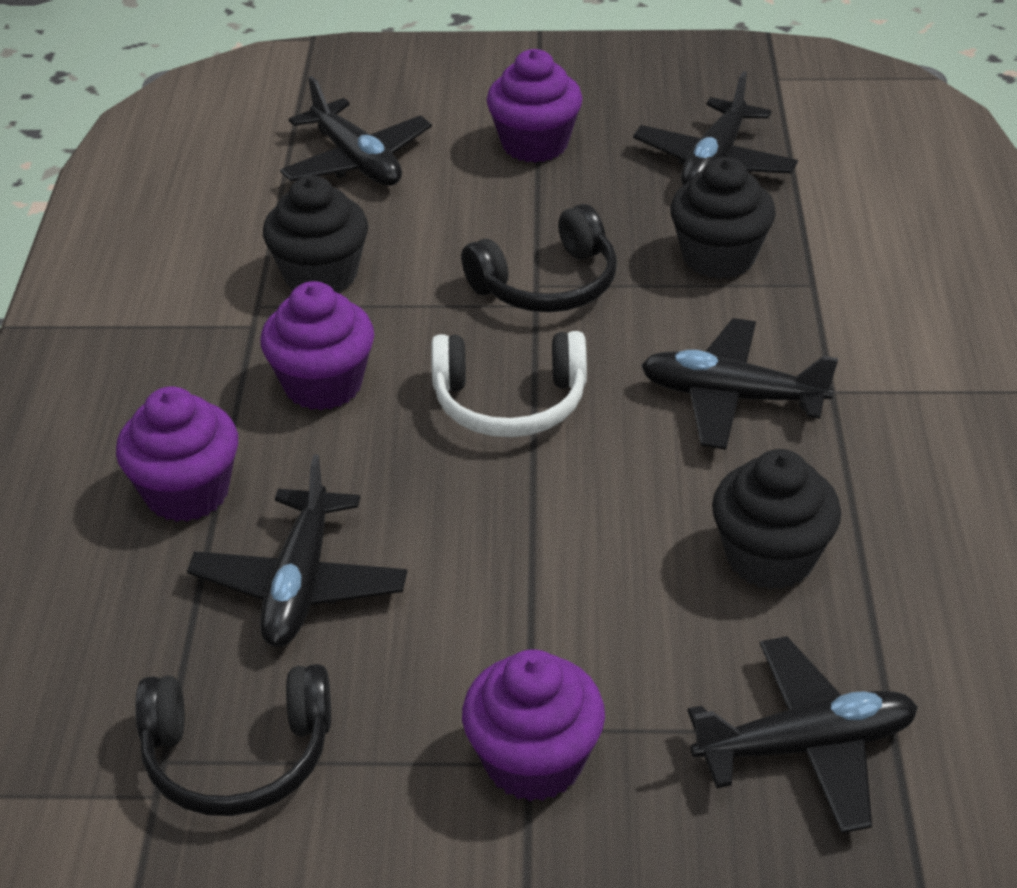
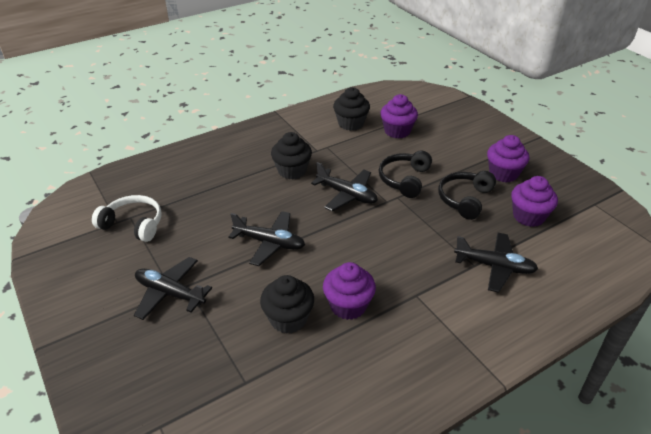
black plane: [187,454,408,647] [280,76,432,186] [633,71,798,185] [641,318,838,449] [688,636,918,833] = 5 -> [134,257,212,320] [228,211,305,266] [311,162,378,211] [454,233,538,293] = 4

